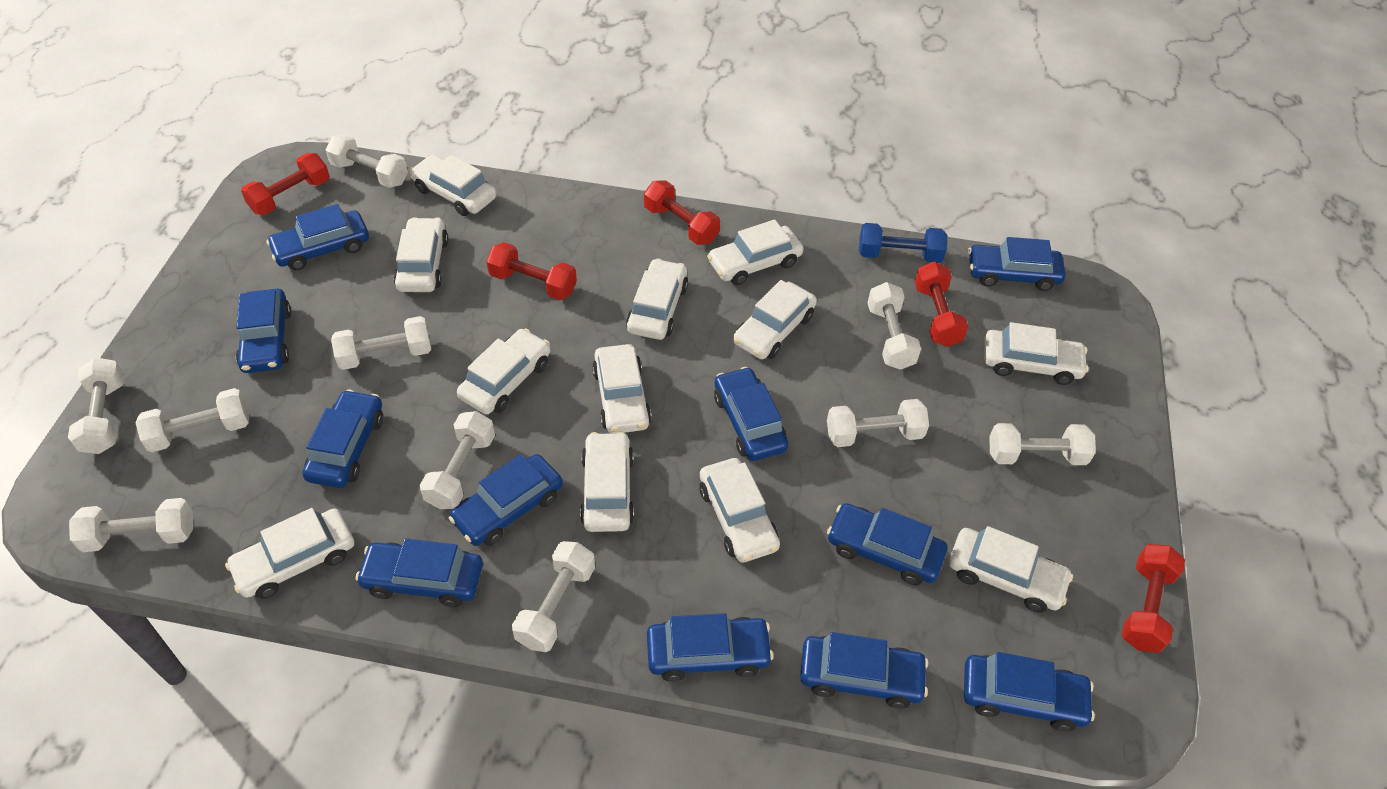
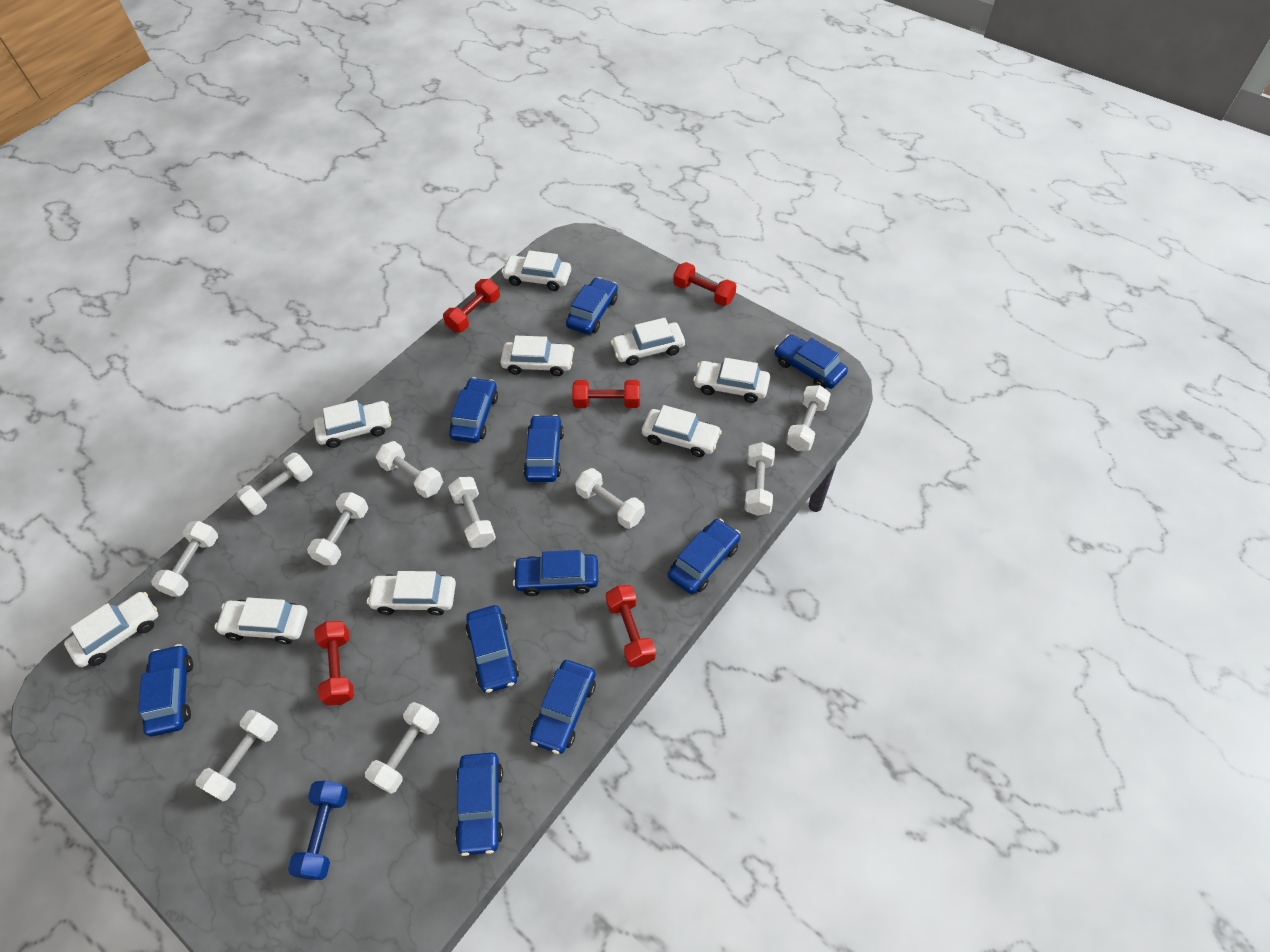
blue car: [236,289,291,373] [266,204,369,270] [302,390,383,488] [356,539,483,607] [449,454,563,546] [647,613,774,682] [714,367,788,461] [800,632,928,709] [827,503,947,586] [964,652,1095,732] [968,237,1066,291] = 11 -> [138,644,193,736] [449,377,498,443] [455,753,503,856] [466,605,519,693] [513,550,598,596] [523,415,564,482] [530,660,596,754] [566,277,618,334] [668,519,741,594] [774,334,848,389] = 10
white car: [225,508,354,599] [394,217,448,292] [410,154,497,216] [457,329,551,414] [580,432,634,532] [592,344,651,434] [626,258,688,340] [700,458,780,563] [707,219,804,285] [733,280,817,359] [949,526,1073,613] [984,322,1089,385] = 12 -> [64,592,158,667] [215,597,307,644] [314,400,391,448] [367,571,456,615] [500,336,574,376] [502,250,571,291] [611,318,685,366] [642,405,722,457] [693,358,770,403] = 9

